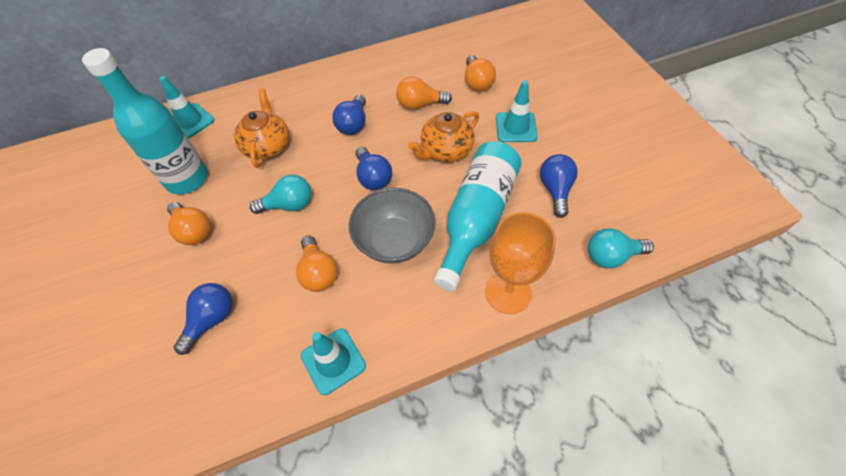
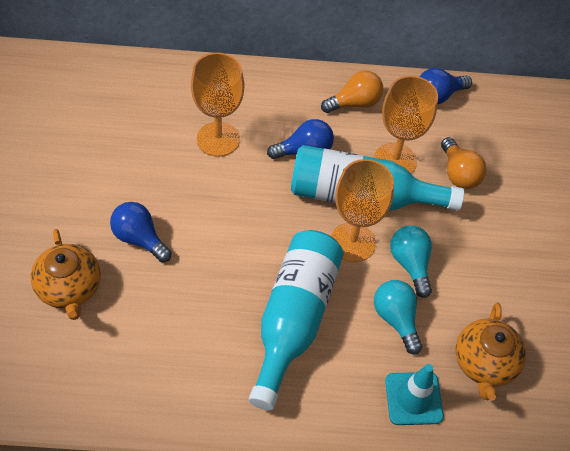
blue light bulb: [174,283,233,355] [332,95,366,135] [355,147,392,190] [540,154,578,218] = 4 -> [110,202,172,263] [267,119,334,159] [420,68,472,104] = 3
grey bowl: [349,188,436,264] = 1 -> none = 0
orange goblet: [485,212,556,314] = 1 -> [191,53,244,157] [331,159,394,262] [374,76,438,174] = 3
orange light bulb: [167,202,211,245] [296,235,338,292] [396,76,452,110] [465,55,496,91] = 4 -> [321,70,383,113] [441,137,487,189] = 2
turquoise traffic cone: [160,76,215,139] [301,329,366,395] [496,80,538,142] = 3 -> [385,364,444,425] = 1

